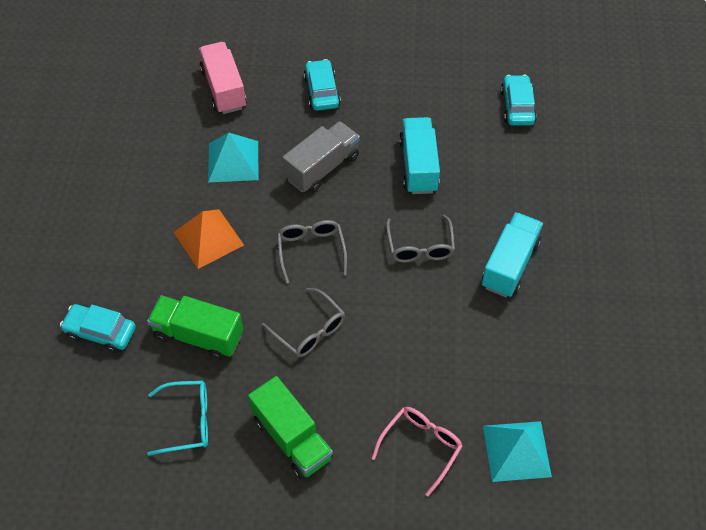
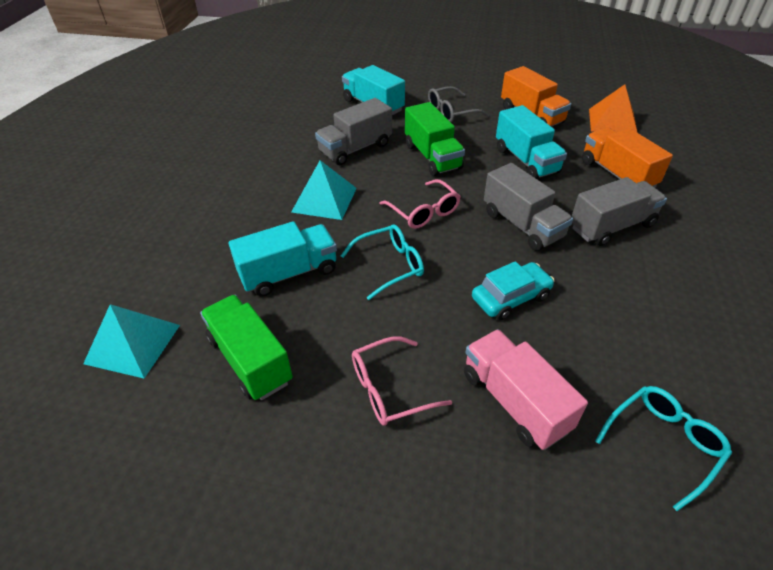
grey glasses: [262,288,345,358] [277,220,347,284] [386,215,455,262] = 3 -> [428,86,489,122] = 1
grey truck: [282,121,360,193] = 1 -> [315,98,392,165] [484,163,573,251] [571,177,667,246] = 3
orange truck: none = 0 -> [501,66,571,127] [582,127,673,188] = 2
pink glasses: [371,407,463,496] = 1 -> [352,336,452,426] [379,179,461,229] = 2
turquoise car: [60,304,136,353] [304,59,341,111] [501,75,537,126] = 3 -> [472,261,555,320] = 1
turquoise glasses: [148,381,208,456] = 1 -> [341,224,424,300] [595,386,732,511] = 2
turquoise truck: [399,117,440,194] [482,212,543,297] = 2 -> [229,221,337,297] [342,65,405,115] [496,105,567,179] = 3

